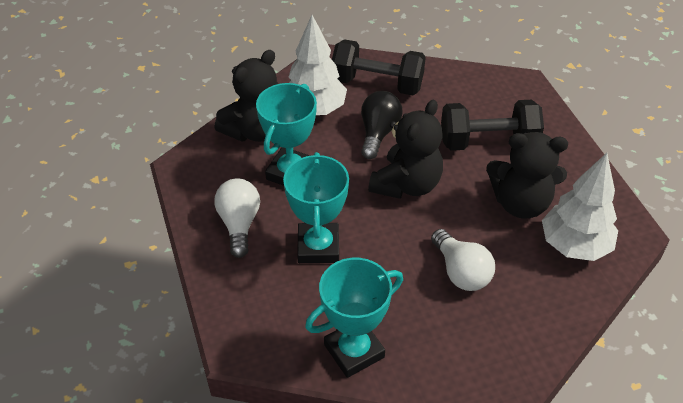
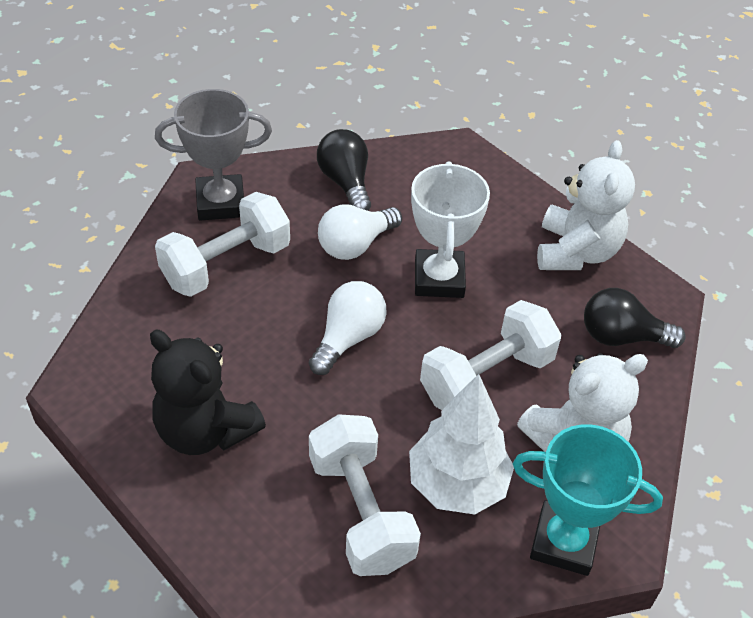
black dumbbell: [332,39,426,95] [441,100,544,151] = 2 -> none = 0
black light bulb: [361,91,403,159] = 1 -> [317,129,371,211] [584,288,686,348] = 2
black teddy bear: [214,50,278,142] [368,99,443,199] [486,132,568,218] = 3 -> [150,330,266,455] = 1
grey trophy: none = 0 -> [155,89,272,221] = 1
turquoise trophy: [256,83,317,186] [283,152,349,263] [305,258,403,378] = 3 -> [513,424,663,576] = 1
white dumbbell: none = 0 -> [155,192,290,297] [309,414,421,576] [420,300,562,410] = 3
white teddy bear: none = 0 -> [517,353,648,452] [537,140,635,270] = 2
white tree: [289,15,347,115] [542,153,618,261] = 2 -> [409,374,514,515] = 1
white trophy: none = 0 -> [411,161,490,298] = 1

